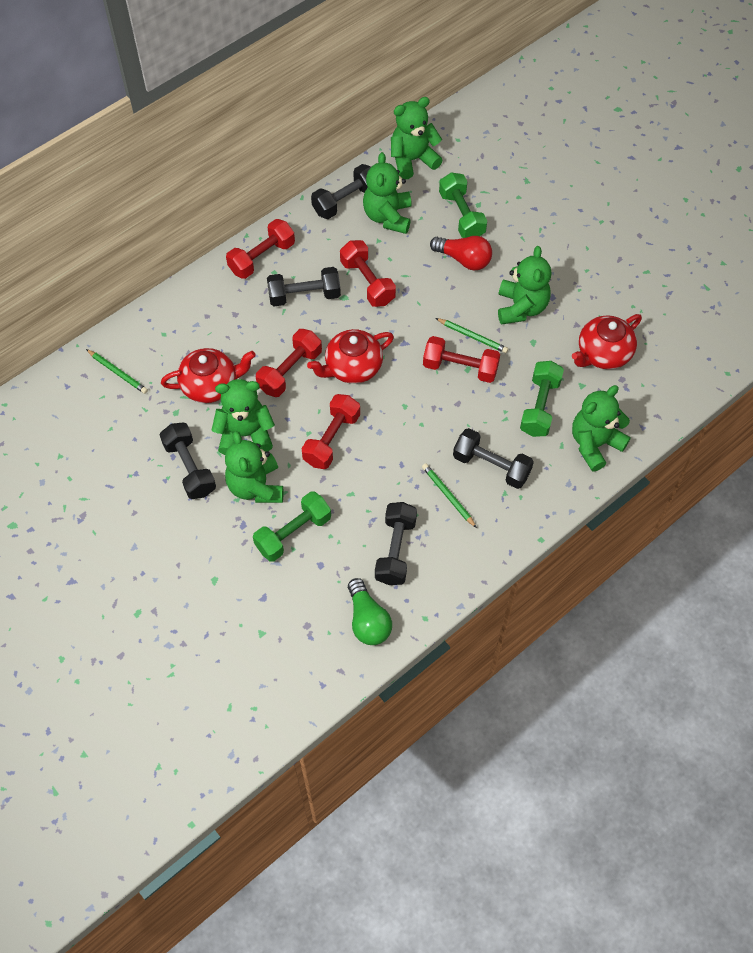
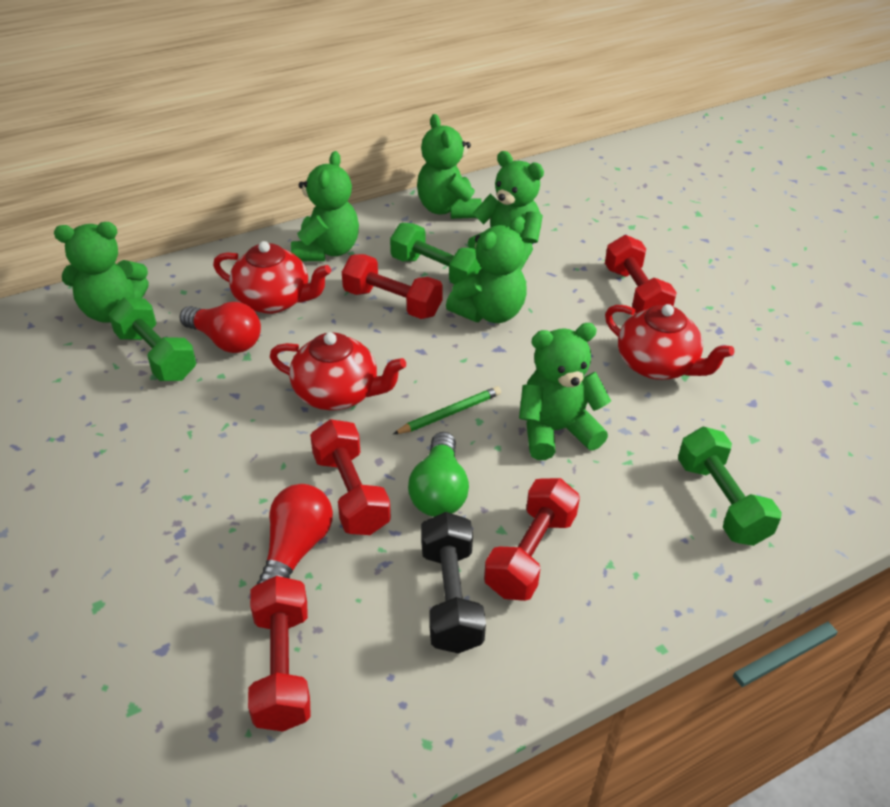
black dumbbell: [160,422,216,499] [267,267,341,306] [311,164,371,219] [375,502,417,585] [453,428,534,489] = 5 -> [421,512,486,654] = 1
green pencil: [86,349,148,394] [422,463,477,528] [436,318,508,353] = 3 -> [393,386,501,434] = 1
red light bulb: [430,236,492,270] = 1 -> [180,302,261,353] [257,484,333,584] = 2

